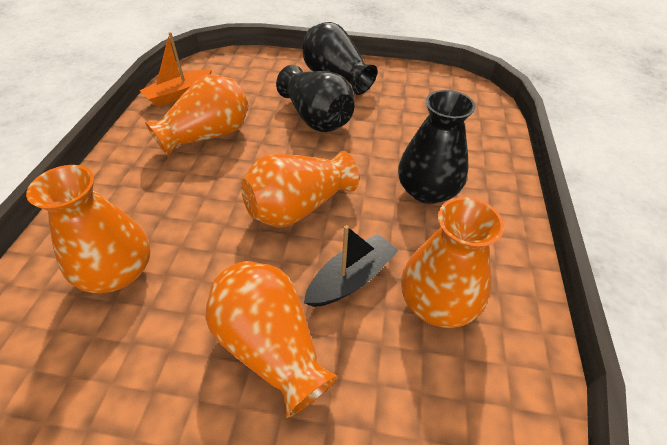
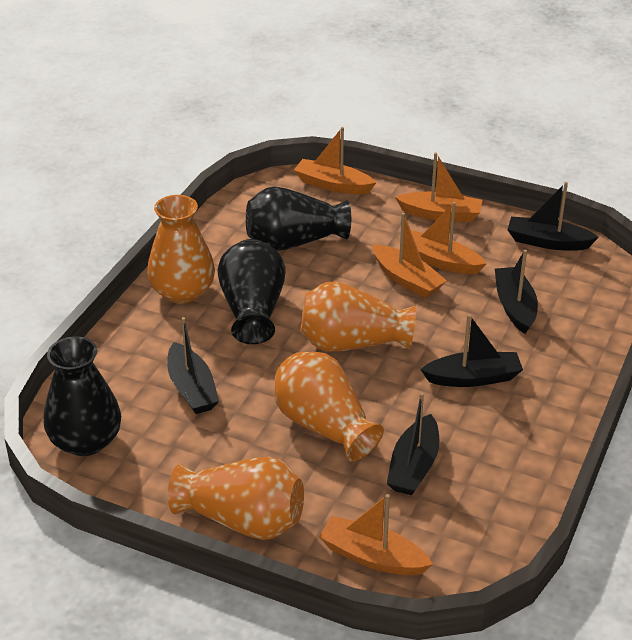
black boat: [304,225,399,307] = 1 -> [167,317,219,414] [387,392,439,495] [420,314,523,387] [495,250,538,334] [507,182,599,251] = 5
orange boat: [139,32,212,107] = 1 -> [294,127,376,194] [319,494,433,575] [372,213,447,298] [395,153,482,222] [399,202,487,274] = 5
orange vase: [26,165,150,293] [145,74,248,157] [205,261,338,418] [241,151,359,228] [401,197,504,328] = 5 -> [147,195,215,304] [168,457,304,540] [274,352,384,462] [300,281,416,352] = 4

